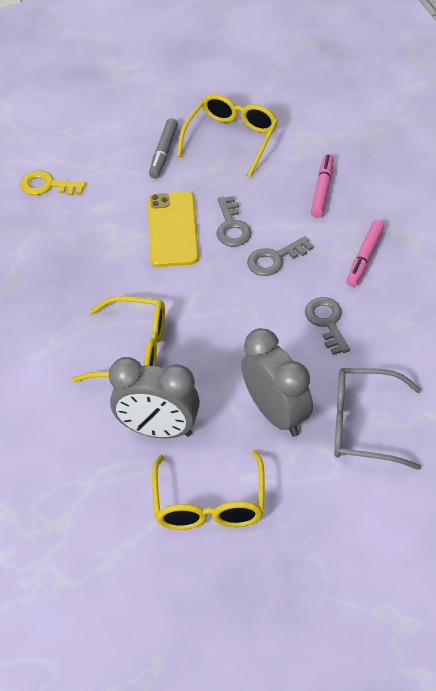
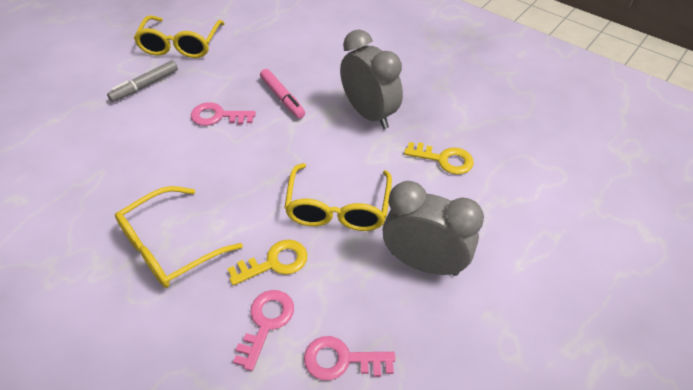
grey glasses: [334,368,421,470] = 1 -> none = 0
grey key: [216,196,251,247] [247,236,313,276] [305,297,350,355] = 3 -> none = 0
pink key: none = 0 -> [191,102,256,126] [233,290,294,371] [304,336,396,380] = 3
pink marker: [311,154,334,218] [346,220,385,287] = 2 -> [260,69,305,119] = 1
yellow key: [20,170,86,195] = 1 -> [228,240,307,286] [404,142,474,175] = 2
yellow phone: [147,192,199,267] = 1 -> none = 0

